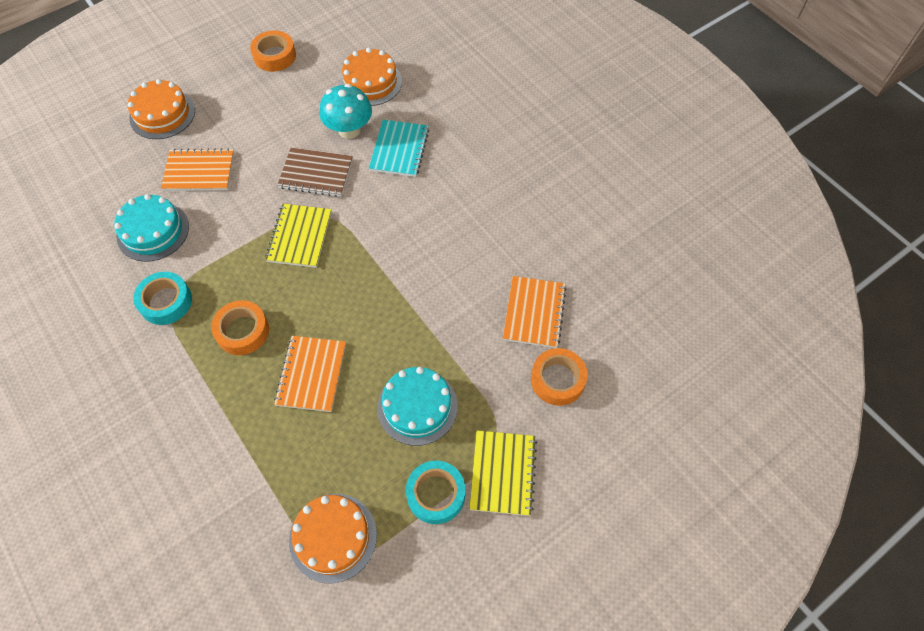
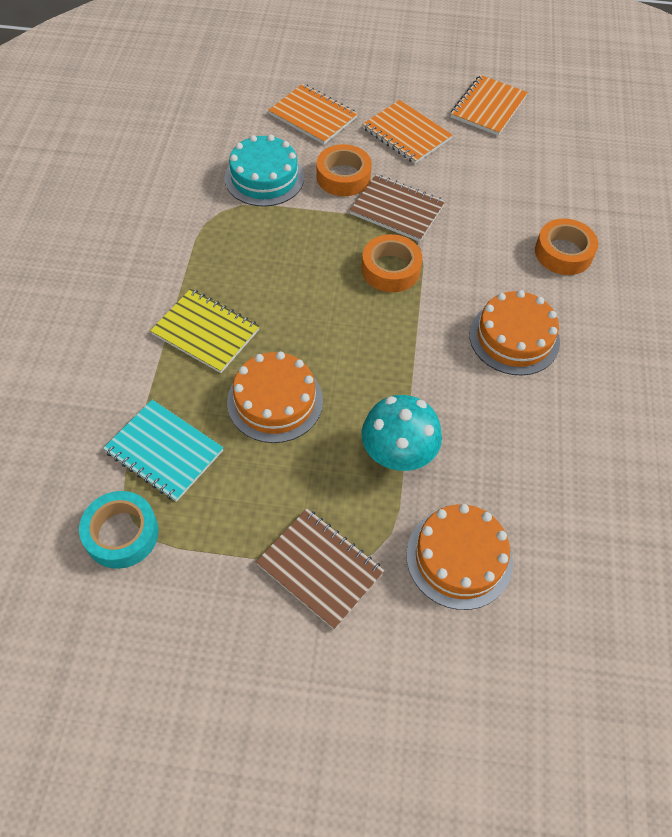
brown notebook: [277,148,353,197] = 1 -> [256,509,385,630] [350,174,445,242] = 2
turquoise cake: [114,194,189,262] [377,367,458,446] = 2 -> [224,135,304,207] = 1
turquoise tape: [133,272,192,325] [406,460,465,524] = 2 -> [79,491,159,569] = 1
yellow notebook: [265,204,331,268] [469,431,537,516] = 2 -> [150,289,260,373] = 1

